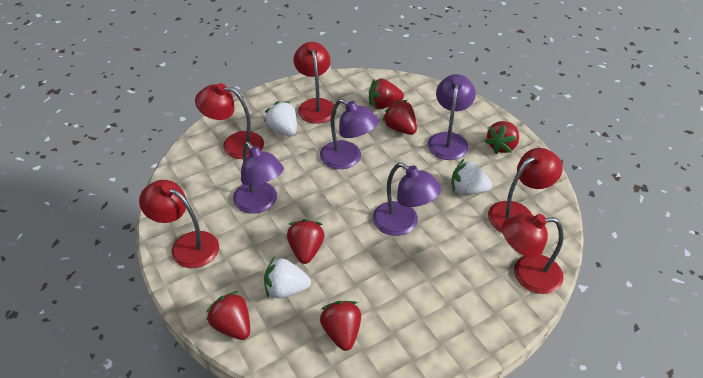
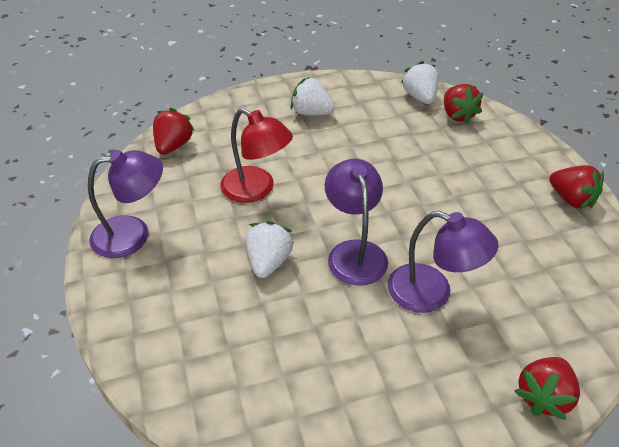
purple lamp: [233,141,284,214] [320,99,379,169] [373,163,442,236] [428,74,476,160] = 4 -> [88,150,163,258] [325,159,388,286] [388,211,498,313] = 3
red lamp: [139,180,219,268] [195,83,264,159] [293,42,337,124] [488,148,563,233] [502,213,564,294] = 5 -> [220,108,293,203] = 1
red strawberry: [206,291,250,340] [287,219,325,264] [320,301,361,351] [369,79,404,109] [382,100,417,135] [485,121,519,154] = 6 -> [153,108,195,155] [444,84,483,124] [515,357,580,420] [549,165,604,209] = 4

